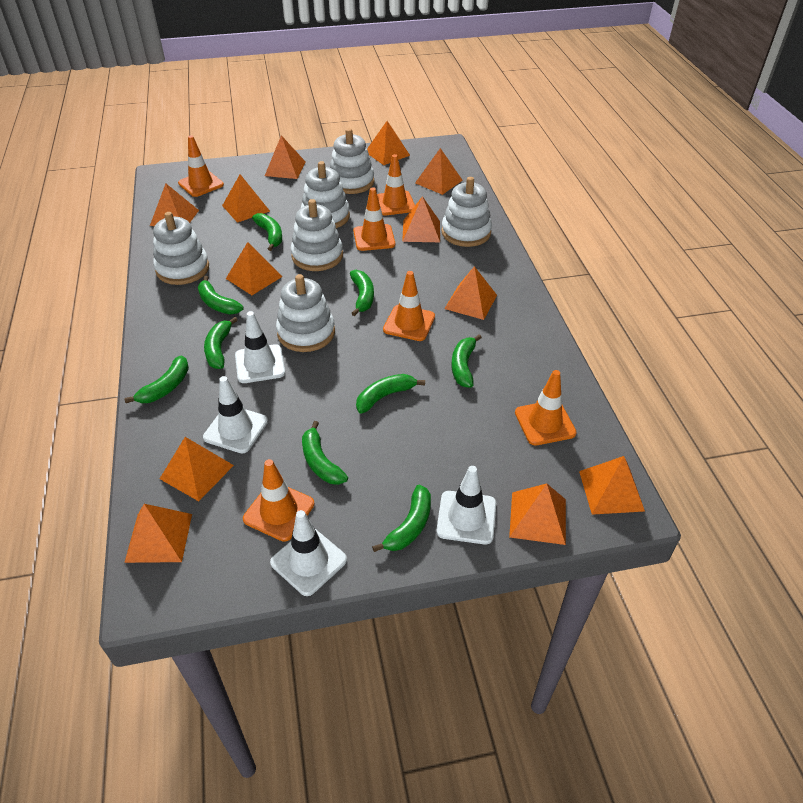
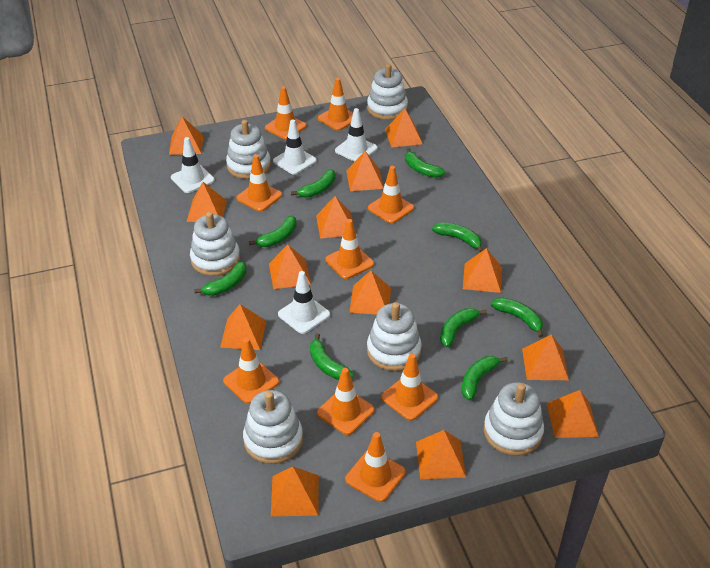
orange pyramid: [124,504,192,563] [150,184,199,226] [160,437,234,501] [222,174,270,223] [226,242,282,295] [265,135,306,179] [367,121,410,165] [402,196,440,242] [415,148,463,195] [444,266,497,320] [509,483,566,545] [579,456,645,515] = 12 -> [169,117,203,155] [186,182,227,222] [220,304,266,350] [269,244,311,289] [271,466,319,516] [316,196,354,239] [346,151,384,191] [349,271,391,315] [385,108,423,148] [416,430,466,479] [463,248,502,293] [522,334,569,380] [547,390,599,438] = 13
orange traffic cone: [178,135,224,197] [243,459,314,542] [353,187,395,251] [377,154,415,216] [383,271,435,341] [515,370,577,445] = 6 -> [223,337,279,404] [236,155,282,211] [265,86,307,139] [317,368,375,435] [318,78,353,131] [325,219,374,279] [345,432,406,502] [368,166,414,223] [381,354,438,421] = 9

